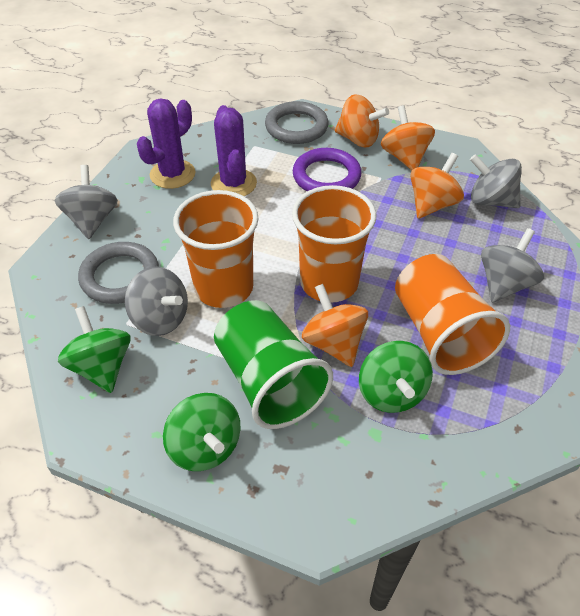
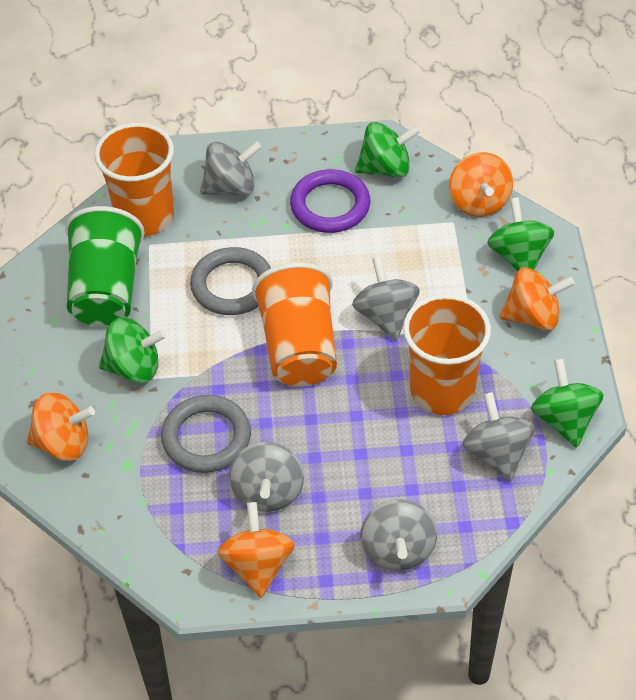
green spinning top: [58,306,131,393] [163,393,241,471] [359,341,433,413] = 3 -> [99,318,167,383] [355,122,421,178] [487,197,554,271] [531,359,603,448] = 4
grey spinning top: [55,165,118,239] [125,267,188,336] [470,154,522,208] [481,228,544,303] = 4 -> [200,141,262,196] [229,442,304,512] [352,256,420,340] [360,499,437,571] [463,392,535,482] = 5
purple cactus: [137,98,195,189] [211,105,257,196] = 2 -> none = 0

